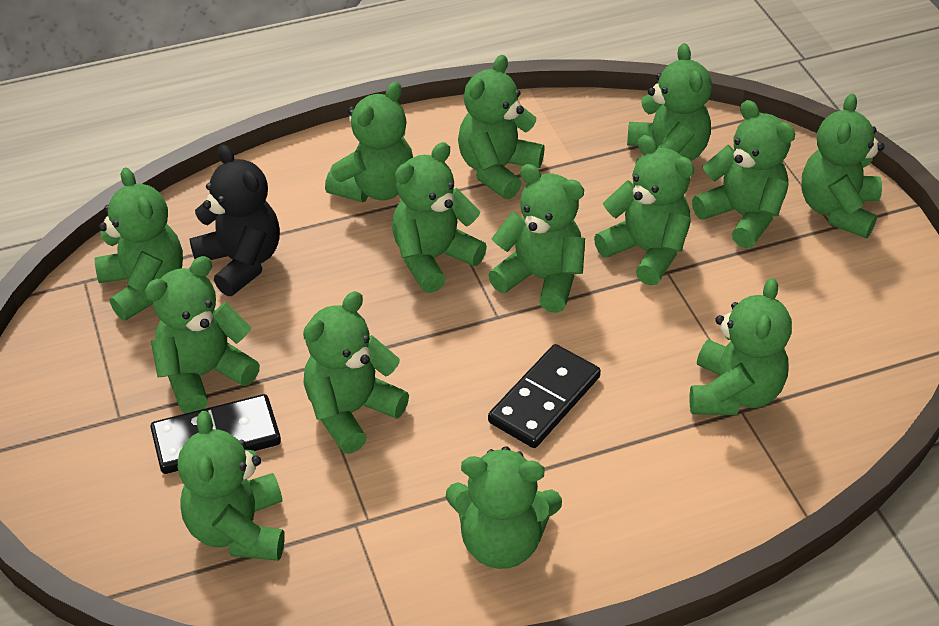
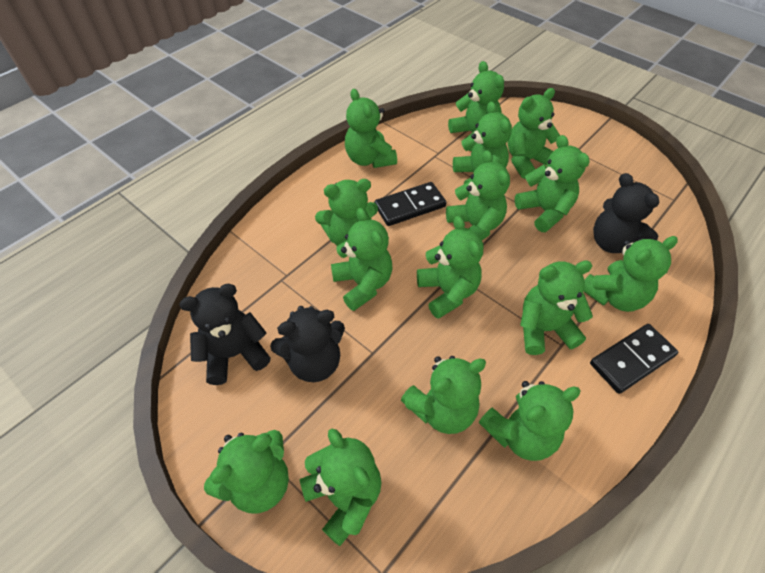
black teddy bear: [190,145,280,296] = 1 -> [180,284,271,385] [270,306,345,382] [593,173,660,253] = 3
green teddy bear: [94,167,183,321] [145,256,260,414] [178,411,285,561] [303,291,409,453] [325,82,413,202] [392,142,487,293] [446,446,562,569] [458,55,545,199] [488,164,585,313] [594,135,694,286] [627,43,712,164] [690,278,792,415] [692,100,795,248] [801,93,885,238] = 14 -> [204,430,289,514] [299,429,382,546] [315,179,378,246] [331,208,392,311] [345,89,397,168] [401,356,486,434] [417,216,483,319] [446,150,510,240] [448,61,504,151] [453,102,512,184] [479,381,581,461] [507,88,560,179] [514,135,590,232] [520,261,593,355] [583,236,678,312] = 15

